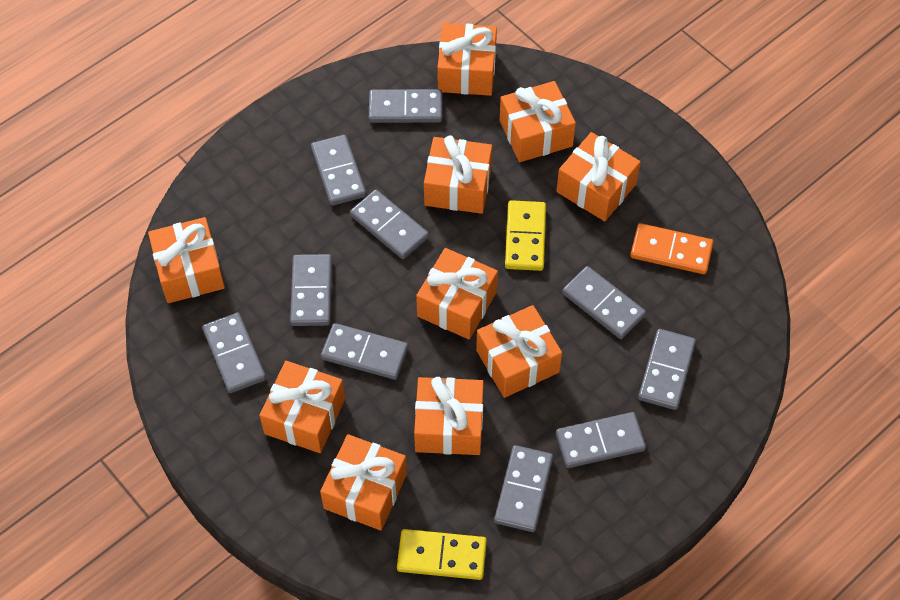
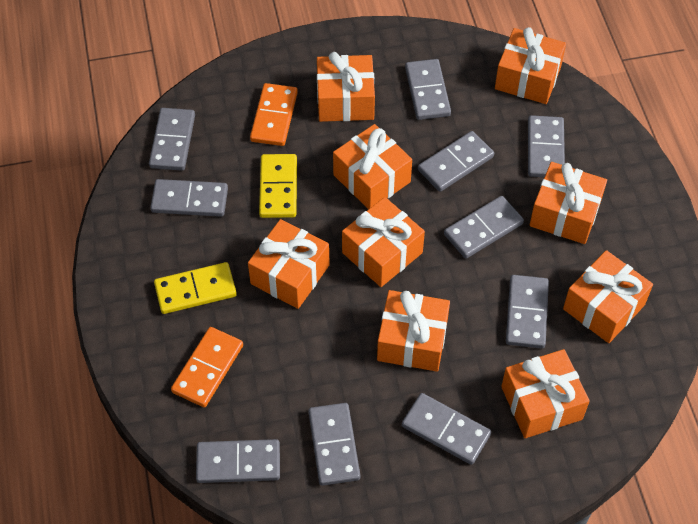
orange domino: [630,223,713,274] = 1 -> [171,327,243,407] [250,83,298,146] = 2
orange gift: [148,217,225,303] [259,361,345,453] [320,434,407,531] [414,377,484,455] [416,248,498,340] [424,135,492,214] [437,23,497,96] [476,305,562,398] [500,81,576,162] [557,132,641,221] = 10 -> [248,219,330,309] [317,52,375,122] [333,124,412,210] [342,197,425,287] [377,290,450,372] [495,27,566,104] [501,349,590,438] [530,162,607,244] [563,250,653,343] = 9

